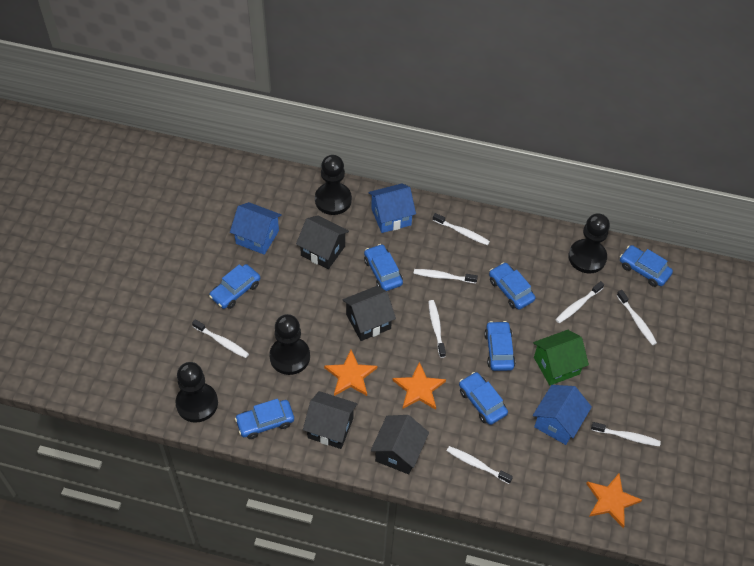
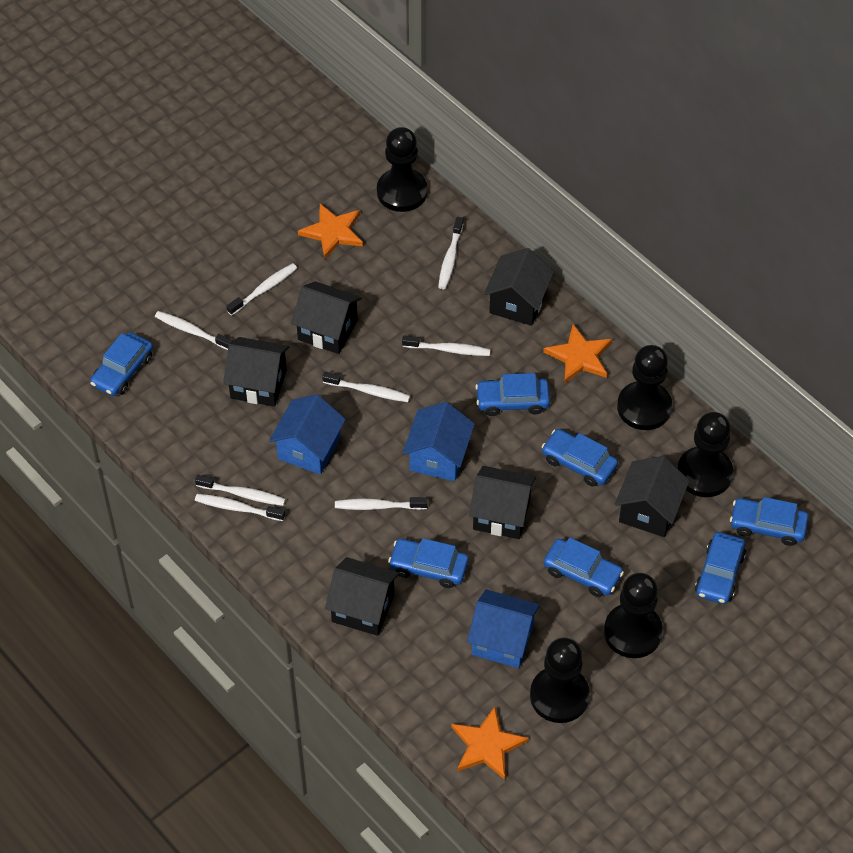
black house: [296,215,349,269] [303,391,357,449] [342,286,396,341] [371,415,429,475] = 4 -> [223,337,289,407] [291,281,362,354] [325,557,399,636] [469,466,536,539] [484,248,554,326] [615,456,690,537] = 6
black pawn: [176,362,218,423] [269,314,310,375] [315,155,352,215] [568,213,610,274] = 4 -> [377,127,428,212] [530,637,590,723] [604,573,663,658] [617,345,672,430] [677,412,733,497] = 5
green house: [533,330,589,386] = 1 -> none = 0

